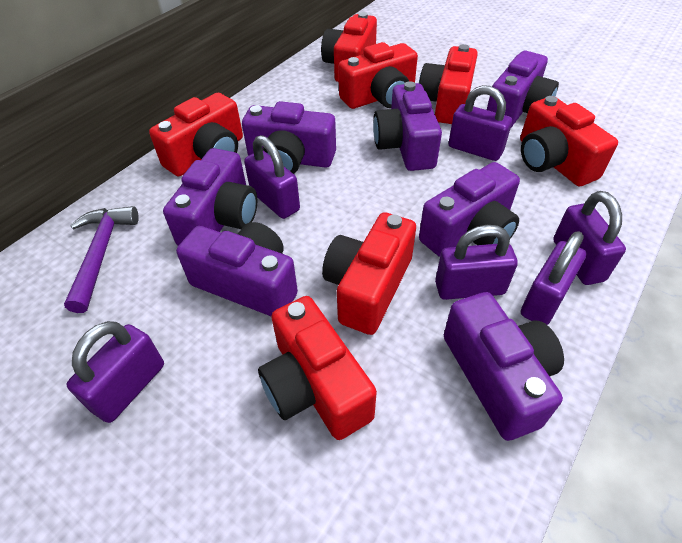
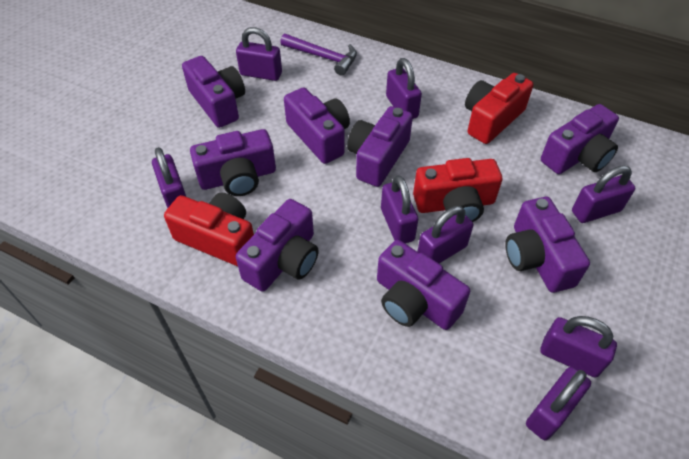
purple camera: [163,148,257,246] [176,222,298,316] [242,101,336,174] [373,81,442,171] [419,162,520,257] [444,292,564,441] [487,51,559,127] = 7 -> [182,56,245,128] [190,129,276,196] [236,199,319,292] [284,88,350,164] [347,106,413,187] [377,240,470,330] [505,197,590,293] [541,104,619,174] = 8
purple padlock: [66,321,164,423] [244,135,300,219] [435,225,518,300] [449,85,512,161] [521,231,586,325] [553,191,626,285] = 6 -> [152,147,186,208] [236,27,282,81] [381,175,418,243] [386,58,422,119] [417,206,473,263] [526,367,591,440] [540,316,617,378] [572,165,636,223] = 8
red camera: [149,93,243,176] [258,296,377,440] [321,12,377,82] [322,212,416,335] [338,42,418,109] [419,44,478,124] [520,96,618,186] = 7 -> [164,193,254,266] [413,158,502,222] [465,73,533,144] = 3

